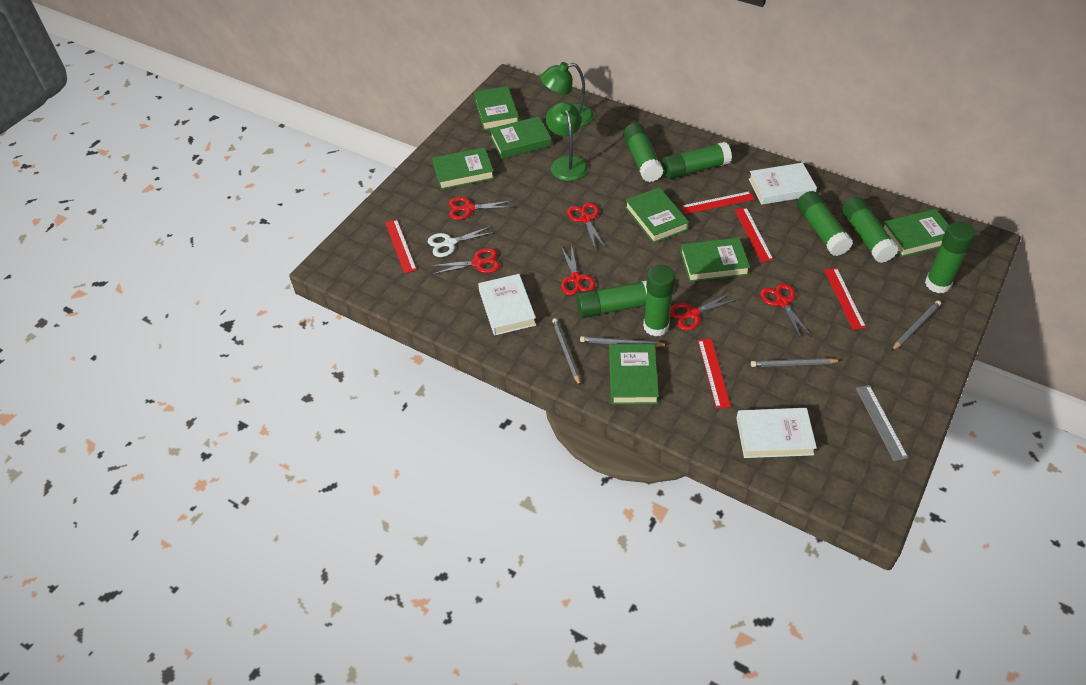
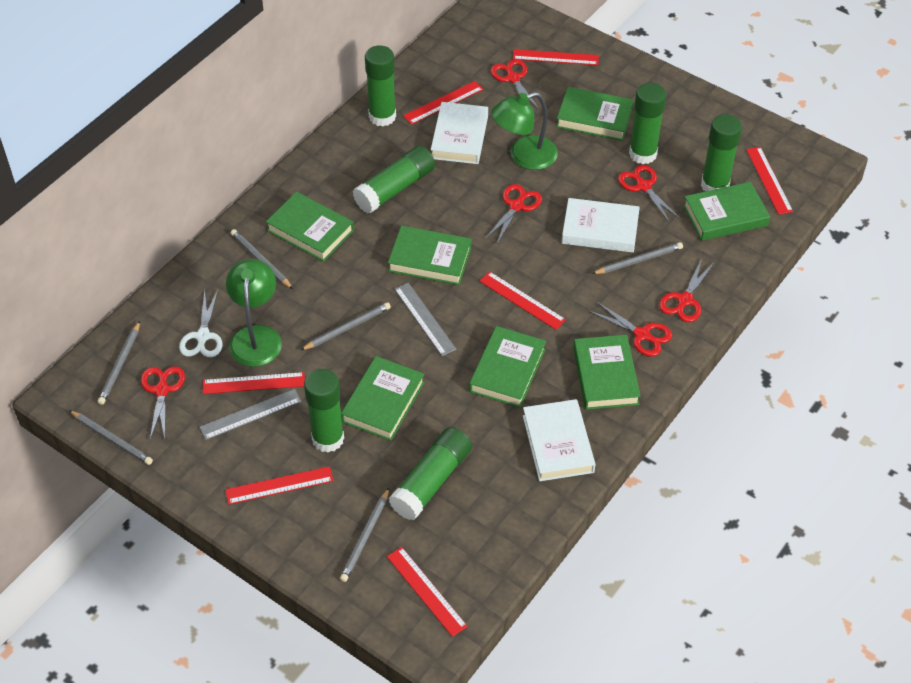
green glue stick: [576,281,647,318] [623,123,664,182] [643,265,675,336] [661,142,732,180] [797,191,853,256] [841,197,898,263] [925,222,975,293] = 7 -> [304,369,344,453] [353,145,435,213] [365,45,396,127] [389,427,472,520] [629,83,666,164] [701,114,742,191] = 6
grey pencil: [552,318,581,386] [580,336,667,347] [751,358,841,367] [891,301,941,351] = 4 -> [69,410,153,465] [98,321,140,405] [231,229,293,289] [301,302,391,350] [340,488,389,582] [592,242,683,274] = 6
grey ruler: [856,385,908,461] = 1 -> [199,389,301,440] [394,283,456,356] = 2
red ruler: [385,219,417,273] [681,191,755,214] [698,339,731,409] [735,207,774,262] [824,268,866,330] = 5 -> [203,372,305,394] [225,466,333,505] [387,547,468,637] [403,81,483,125] [480,271,566,330] [513,49,599,65] [746,147,793,215] = 7

